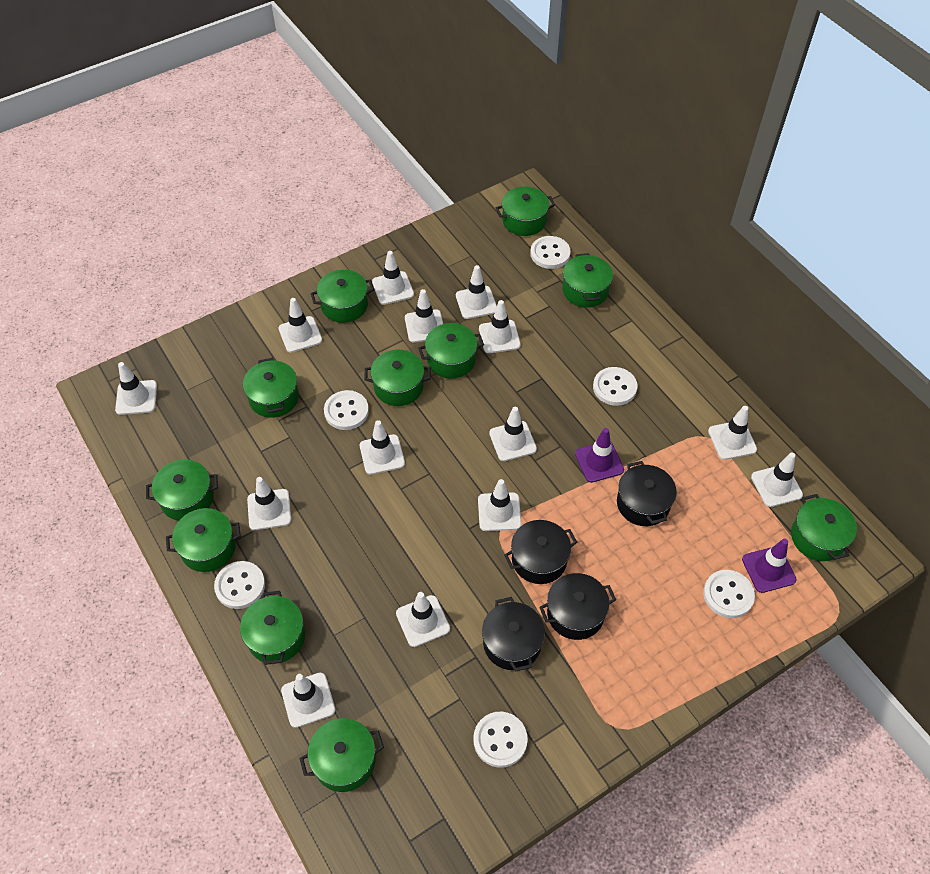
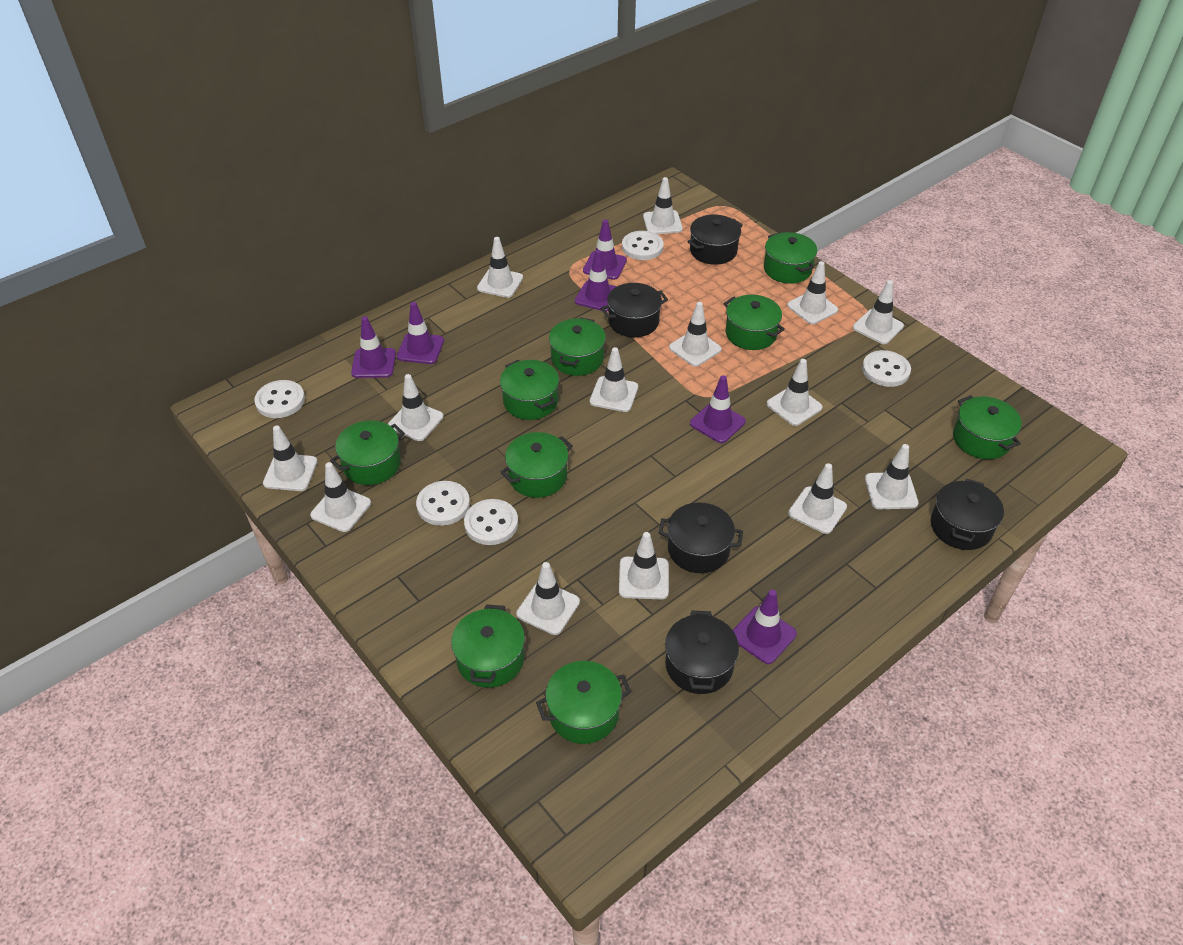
black pot: [482,597,545,672] [504,520,577,584] [539,573,616,640] [617,461,677,526] = 4 -> [601,283,668,337] [659,502,743,573] [665,611,739,694] [687,215,743,265] [931,478,1004,550] = 5
green pot: [146,460,218,521] [166,508,241,572] [240,591,305,665] [243,358,299,418] [299,718,384,792] [311,270,374,323] [364,350,430,406] [418,323,484,378] [496,187,555,236] [562,253,613,308] [791,494,857,561] = 11 -> [330,420,405,485] [451,604,525,688] [500,360,559,420] [500,432,572,498] [536,661,631,744] [549,317,606,376] [724,295,785,350] [764,232,817,284] [953,395,1022,459] = 9
purple traffic cone: [575,428,624,483] [742,539,797,593] = 2 -> [351,316,396,378] [397,302,444,364] [575,250,617,311] [583,219,627,280] [690,375,746,443] [733,590,797,664] = 6
white button: [214,561,265,609] [324,390,369,430] [473,712,528,768] [530,236,571,269] [593,367,637,406] [703,570,755,618] = 6 -> [254,380,305,418] [416,481,470,526] [464,499,518,545] [622,231,663,260] [862,350,911,387] = 5

